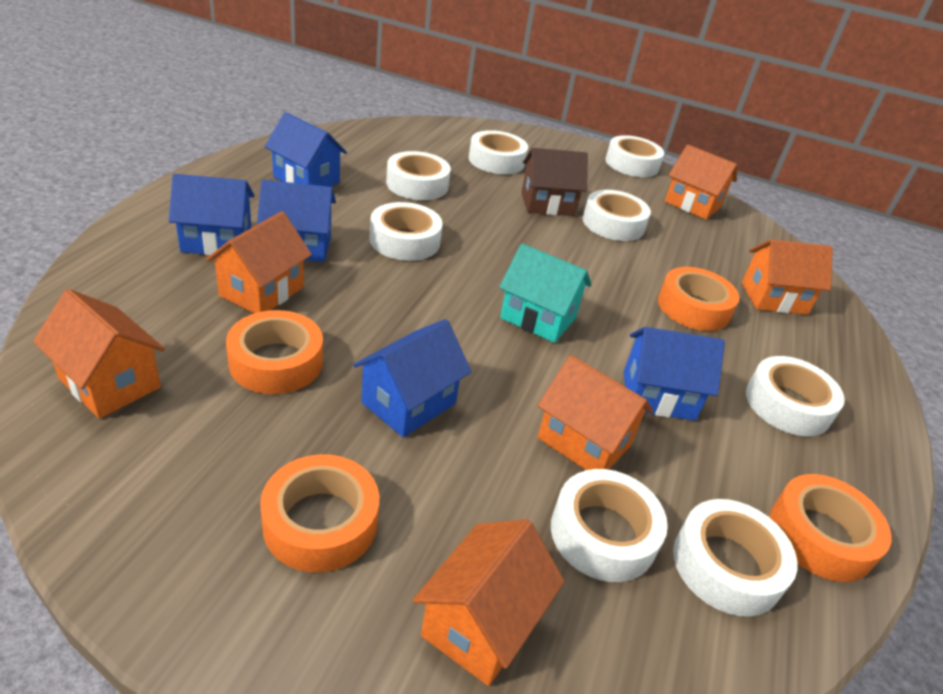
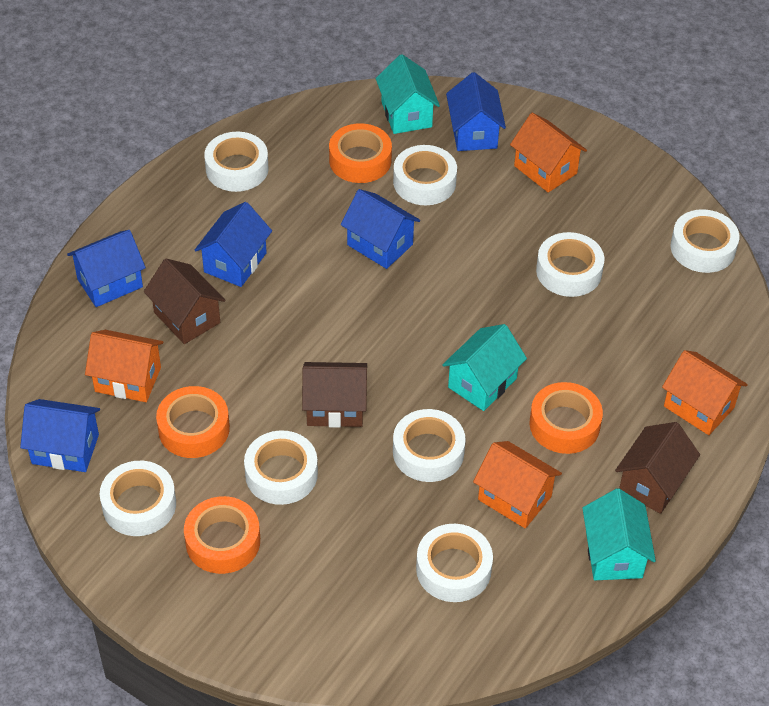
brown house: [521,148,588,216] = 1 -> [144,259,226,344] [302,362,367,428] [615,422,700,514] = 3
orange house: [33,289,165,418] [206,211,312,313] [413,519,565,686] [538,355,653,470] [665,145,737,220] [742,239,833,315] = 6 -> [85,330,163,402] [473,441,562,528] [510,113,587,193] [662,350,748,435] = 4
turquoise house: [499,243,591,343] = 1 -> [376,54,440,134] [442,324,527,411] [582,488,656,580] = 3

